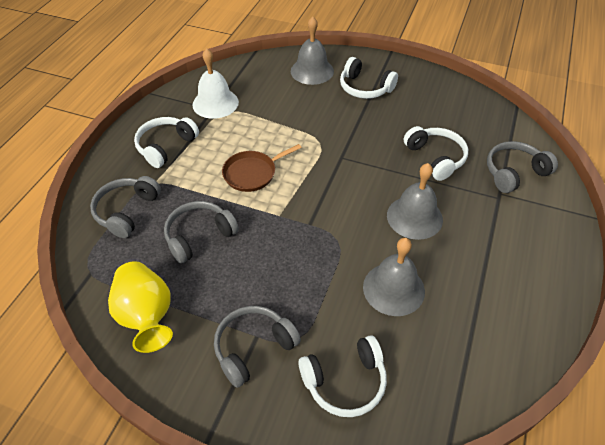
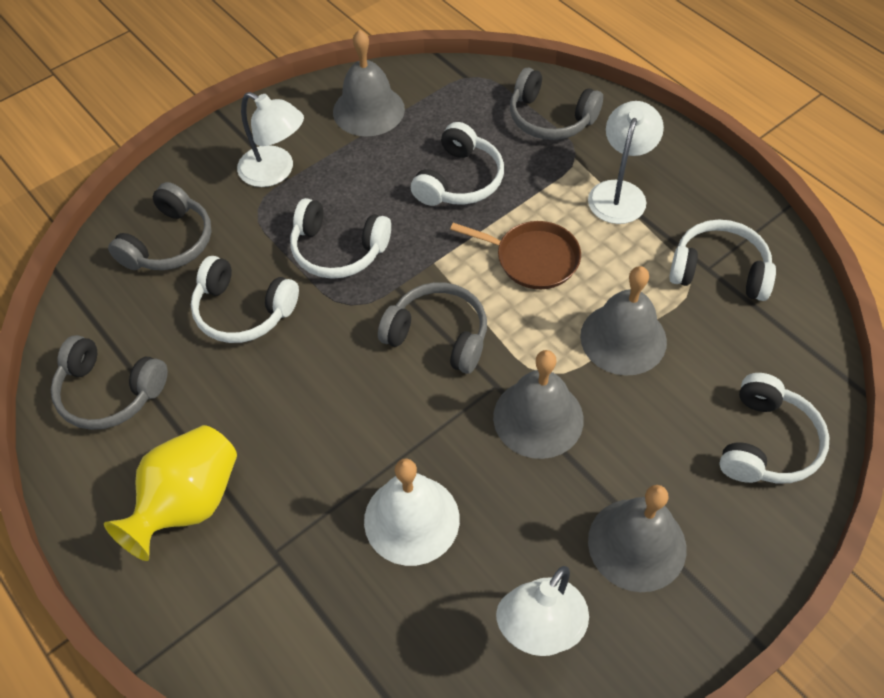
grey bell: [291,17,334,85] [363,238,425,316] [387,163,443,240] = 3 -> [333,29,405,136] [493,350,584,459] [580,266,667,376] [588,485,686,592] = 4
white headphones: [134,117,199,168] [298,335,387,417] [340,57,398,99] [404,126,468,181] = 4 -> [191,256,299,343] [290,198,391,279] [411,122,504,206] [669,219,776,301] [719,373,830,483] = 5
white lamp: none = 0 -> [237,92,304,187] [496,566,589,656] [588,101,664,224] = 3

